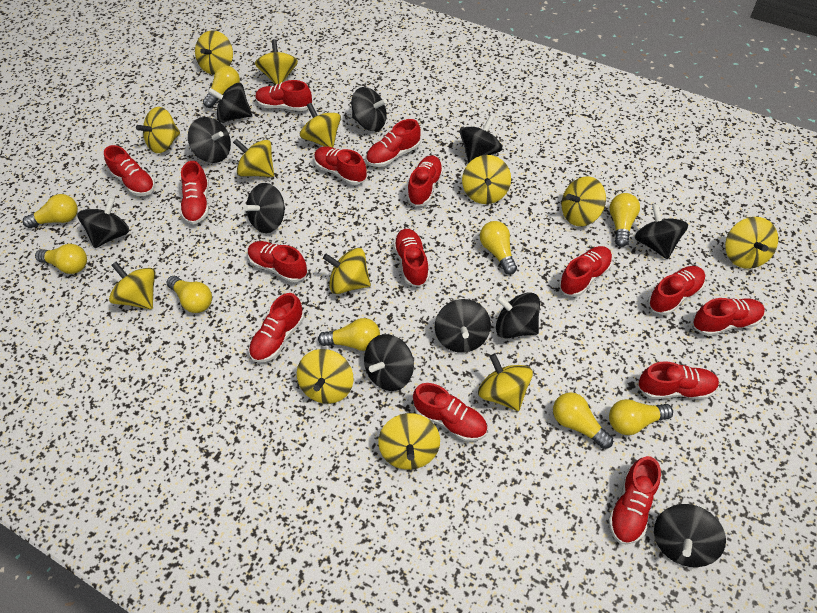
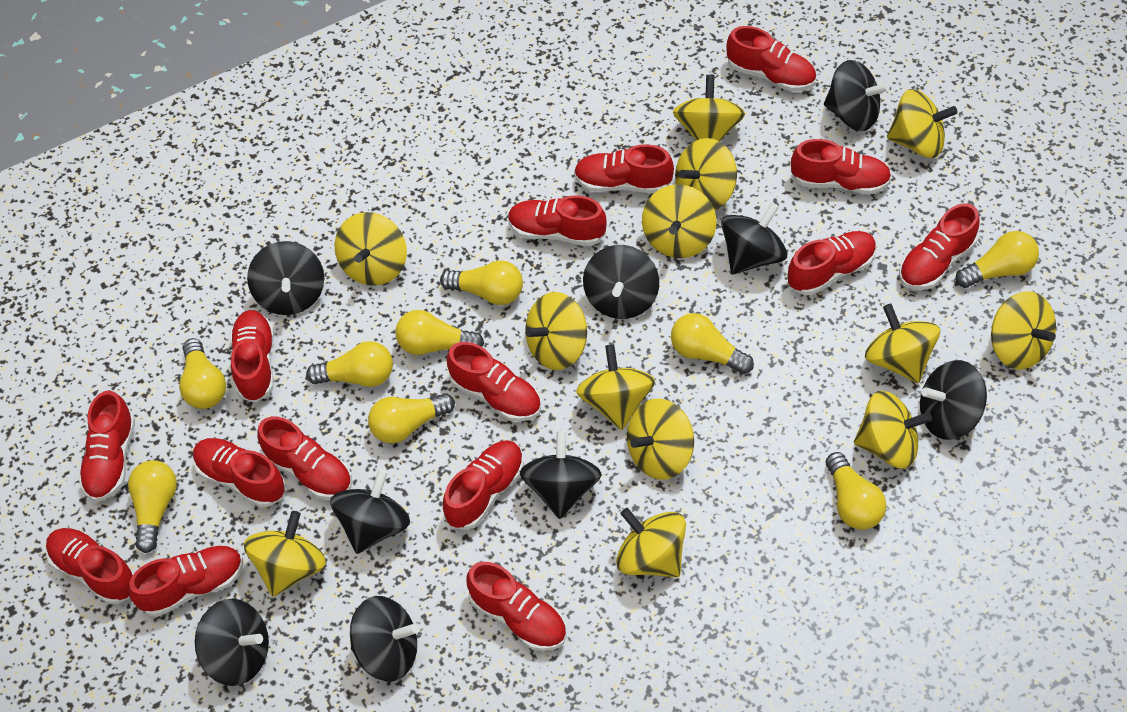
black spinning top: [77,197,129,248] [188,117,231,163] [208,83,252,123] [244,183,285,233] [351,87,387,131] [364,334,414,391] [435,299,491,353] [460,116,502,163] [496,292,540,339] [634,204,688,259] [654,504,726,567] = 11 -> [195,599,269,686] [247,241,324,315] [330,470,410,554] [350,596,419,681] [520,430,602,519] [583,245,659,319] [721,202,787,274] [824,60,890,131] [920,360,987,440] = 9

